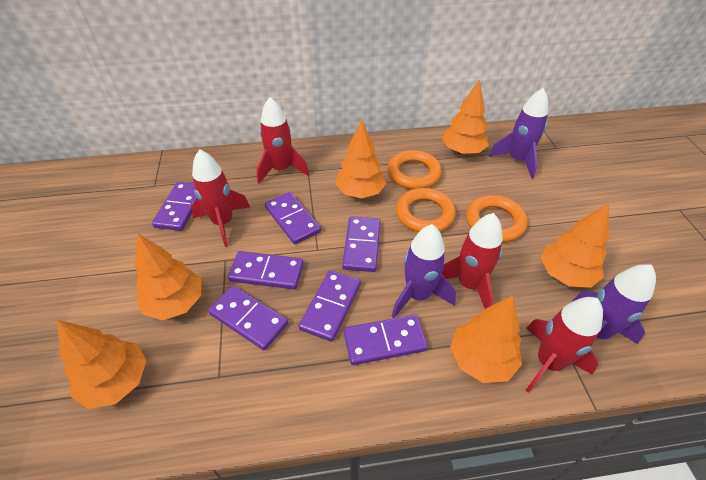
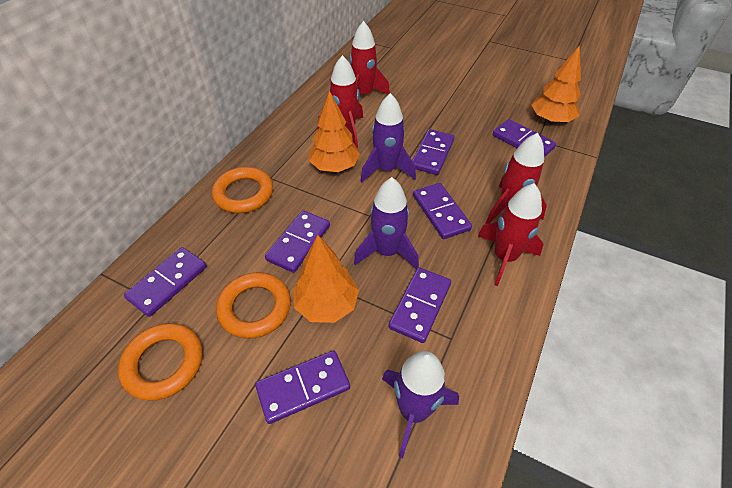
orange tree: [57,320,147,409] [135,233,201,321] [335,120,386,198] [442,79,489,154] [450,295,522,383] [541,203,609,288] = 6 -> [293,235,359,323] [309,91,360,172] [531,45,581,124] = 3

